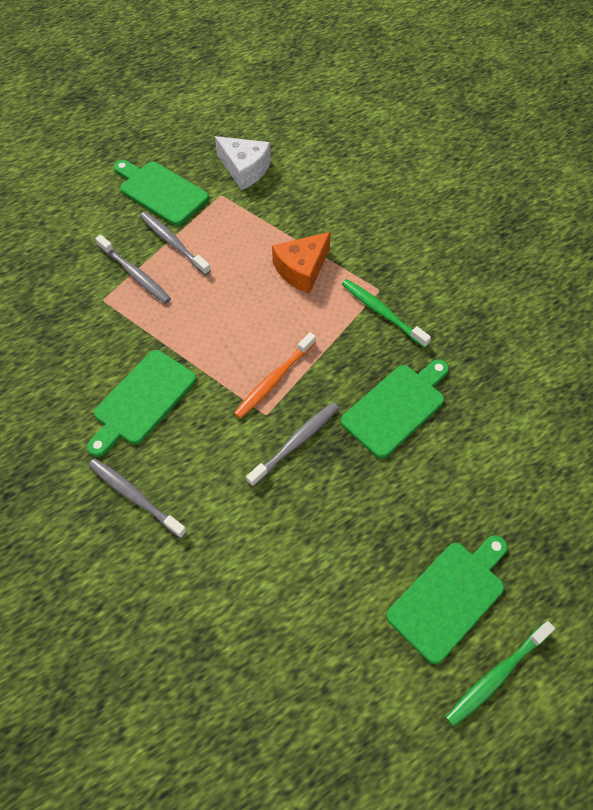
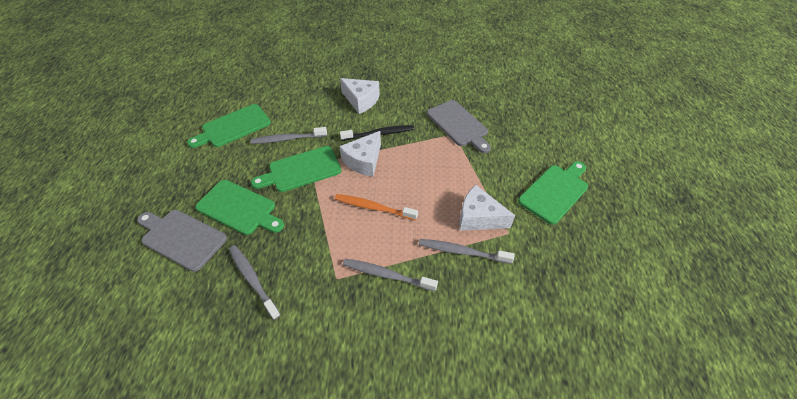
black toothbrush: none = 0 -> [340,125,414,141] = 1
green toothbrush: [342,279,431,348] [446,621,555,727] = 2 -> none = 0
grey cutting board: none = 0 -> [137,210,227,272] [427,100,491,153] = 2
orange cheese: [272,232,331,294] = 1 -> none = 0
white cheese: [215,136,271,190] = 1 -> [339,131,381,177] [340,78,380,114] [459,185,515,231] = 3

